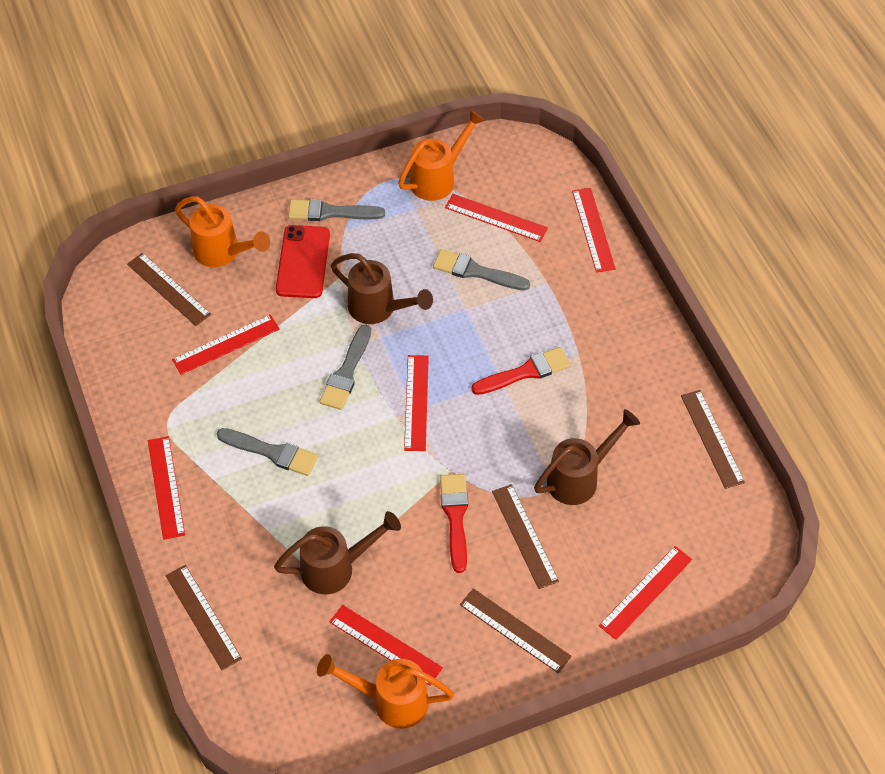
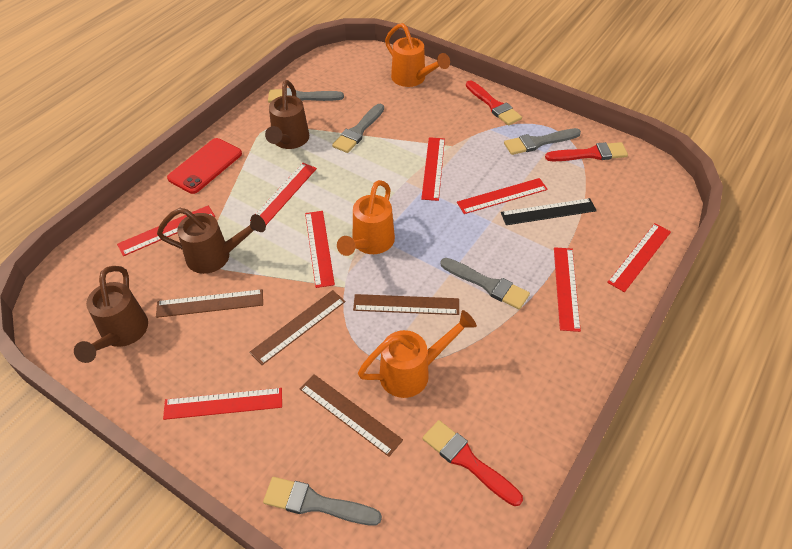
black ruler: none = 0 -> [501,198,597,225] = 1
brown ruler: [127,253,211,326] [166,565,242,670] [460,588,572,674] [492,484,559,589] [681,390,745,489] = 5 -> [156,289,263,318] [249,290,345,365] [300,374,403,457] [353,294,459,315] = 4
grey brush: [217,428,318,476] [288,199,385,221] [319,324,371,410] [433,249,530,291] = 4 -> [263,477,382,526] [268,88,344,103] [332,104,384,153] [440,258,530,310] [504,128,581,155] = 5
red brush: [440,474,468,573] [471,347,570,395] = 2 -> [423,420,523,506] [466,80,522,126] [545,142,628,161] = 3
red ruler: [148,436,185,540] [172,314,280,375] [330,605,443,685] [404,355,429,451] [445,194,548,242] [572,188,616,273] [599,546,692,640] = 7 -> [117,206,215,256] [163,388,282,420] [250,163,317,225] [305,211,335,288] [421,137,445,201] [457,178,548,214] [554,247,581,332] [607,223,671,292] = 8

